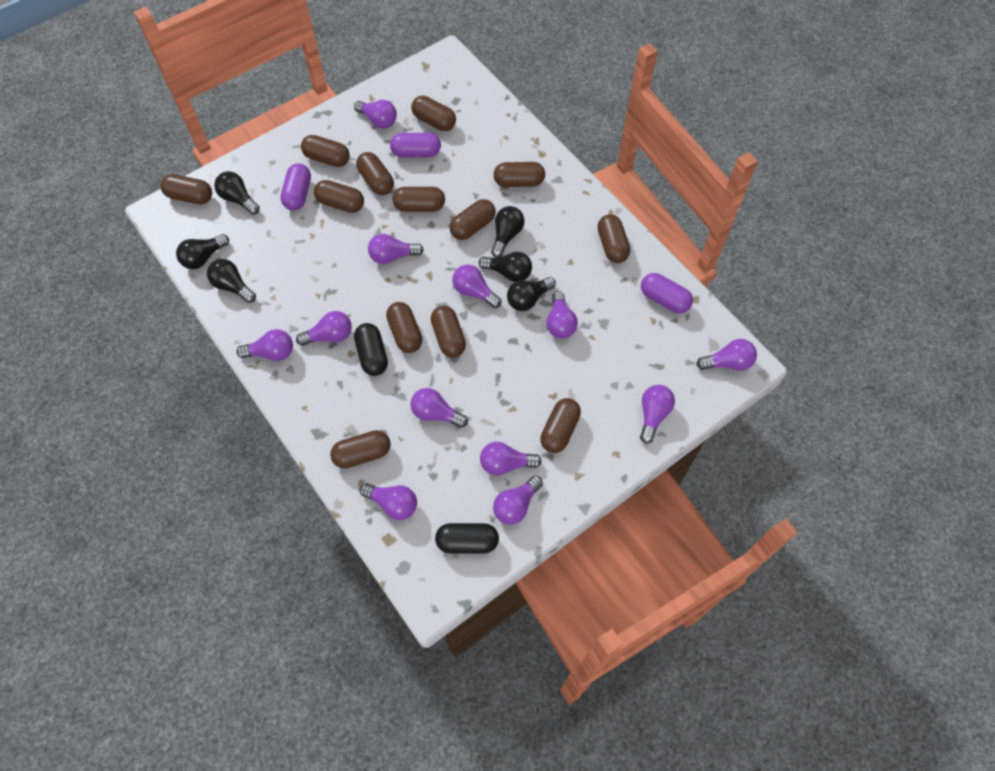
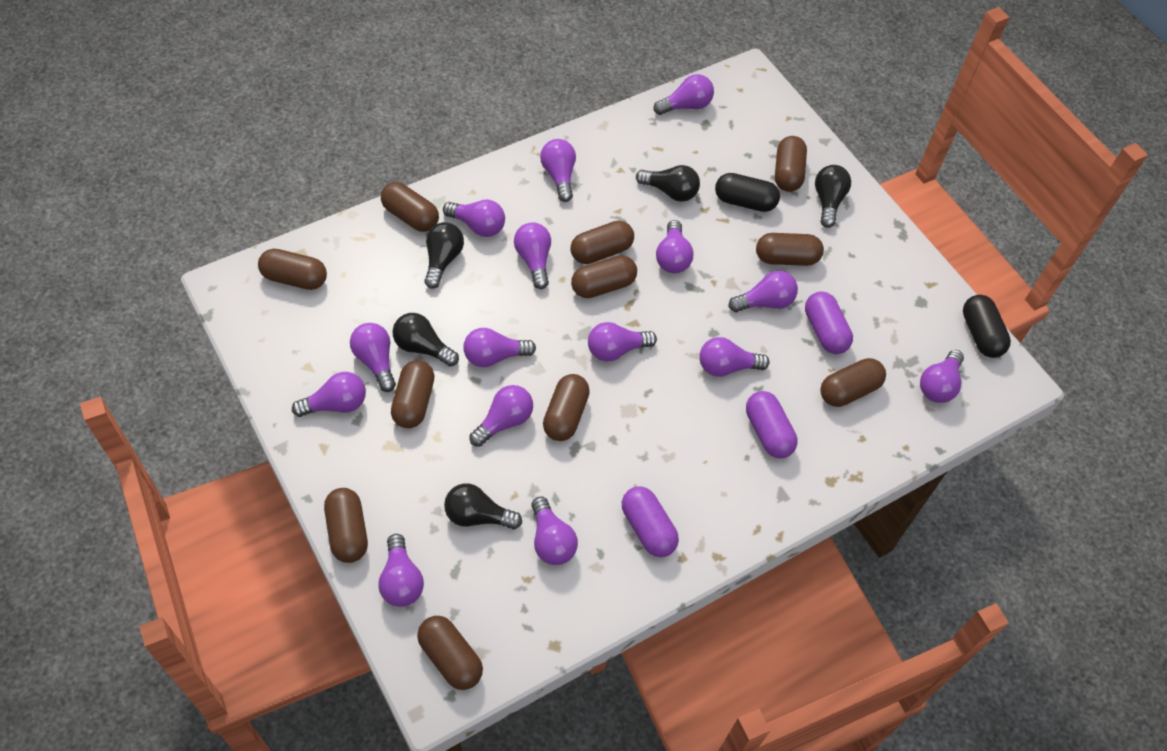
black light bulb: [176,234,229,269] [207,259,256,303] [214,171,260,215] [479,252,532,282] [491,206,525,258] [507,277,556,311] = 6 -> [392,313,459,367] [424,222,464,289] [444,483,522,529] [636,165,700,202] [815,165,851,228] = 5
brown capsule: [160,174,212,204] [301,135,350,167] [314,180,364,213] [330,430,391,468] [356,152,394,195] [386,302,422,353] [393,187,445,212] [411,96,456,131] [431,306,466,358] [449,199,496,240] [493,162,545,187] [540,398,581,453] [597,214,630,263] = 13 -> [258,249,327,290] [324,488,368,563] [381,182,439,232] [391,360,434,428] [417,616,483,690] [543,374,590,441] [571,221,634,264] [571,255,637,298] [756,233,824,266] [775,136,807,192] [820,358,886,407] = 11
purple light bulb: [236,329,293,361] [296,311,352,346] [354,100,397,129] [360,483,417,520] [368,234,424,264] [411,388,468,428] [452,265,502,308] [480,442,542,475] [493,476,543,525] [546,291,578,339] [640,385,675,444] [696,339,757,371] = 12 -> [292,372,366,417] [350,323,396,392] [378,534,424,607] [443,200,505,237] [463,328,536,367] [469,385,533,447] [514,222,551,289] [531,497,578,565] [540,139,576,202] [588,322,657,361] [654,74,714,115] [656,220,693,273] [699,337,770,377] [728,271,798,312] [920,350,964,403] = 15

